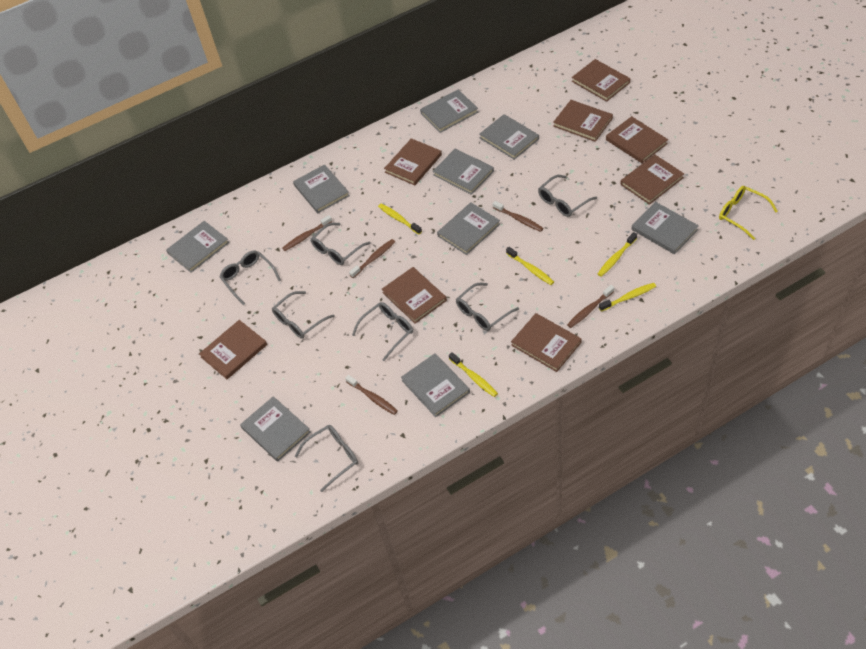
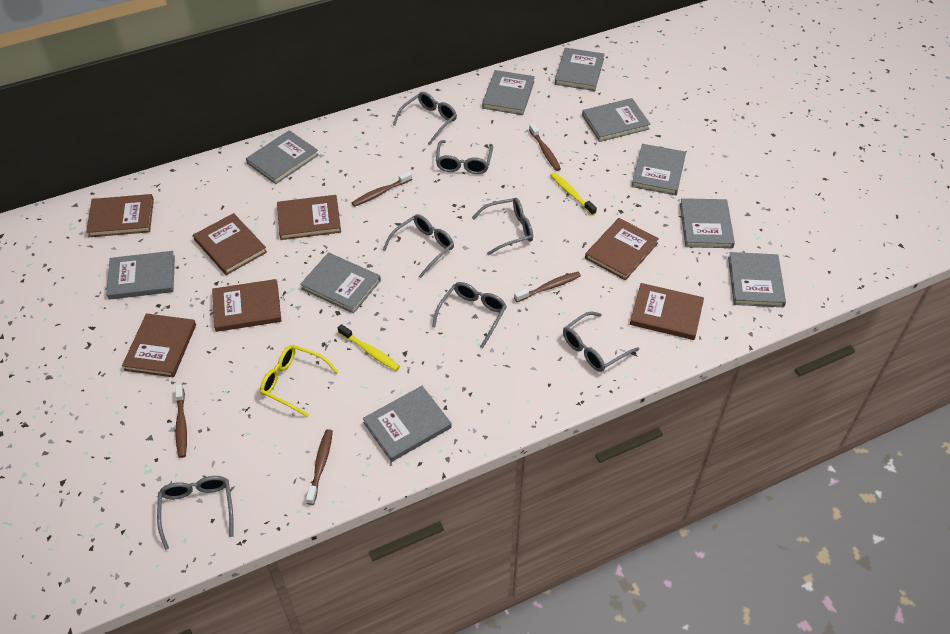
brown book: [199,320,267,379] [382,267,447,324] [384,138,442,185] [511,313,582,372] [553,100,613,142] [572,59,630,102] [606,116,668,163] [620,155,684,205] = 8 -> [86,194,154,237] [122,313,196,377] [193,213,267,275] [212,279,281,332] [277,195,341,240] [585,218,659,280] [630,283,704,340] = 7
grey book: [166,221,229,273] [240,396,311,462] [293,164,350,213] [401,353,470,417] [420,89,478,133] [433,149,494,195] [437,202,500,255] [479,114,539,160] [631,202,699,254] = 9 -> [106,251,175,300] [246,130,319,184] [300,252,381,314] [363,386,452,462] [482,70,535,115] [555,48,605,91] [582,98,651,142] [632,144,686,195] [680,198,735,248] [728,252,786,307] = 10
yellow toothbrush: [378,204,422,234] [449,352,498,397] [506,247,554,285] [598,232,637,277] [599,283,656,312] = 5 -> [338,324,400,371] [550,172,597,215] = 2

